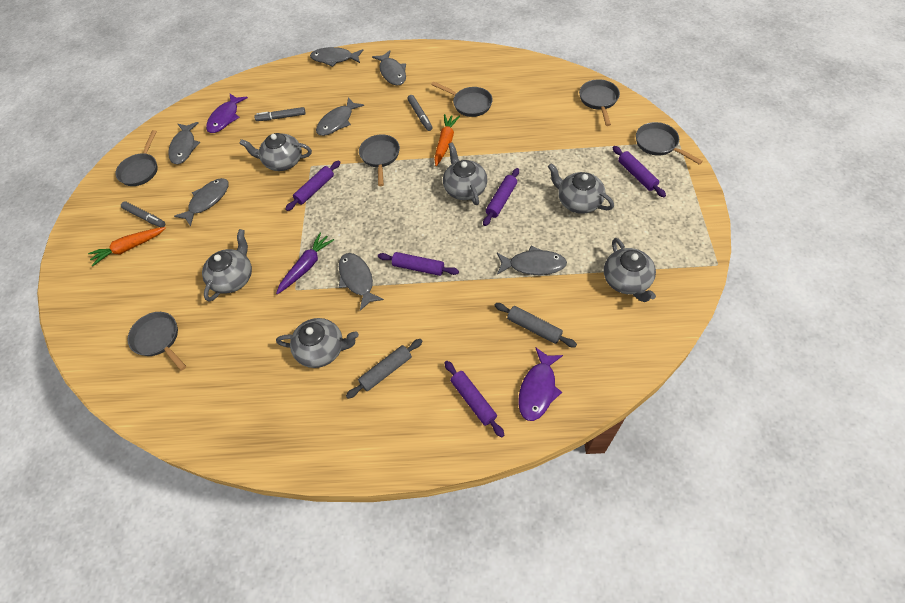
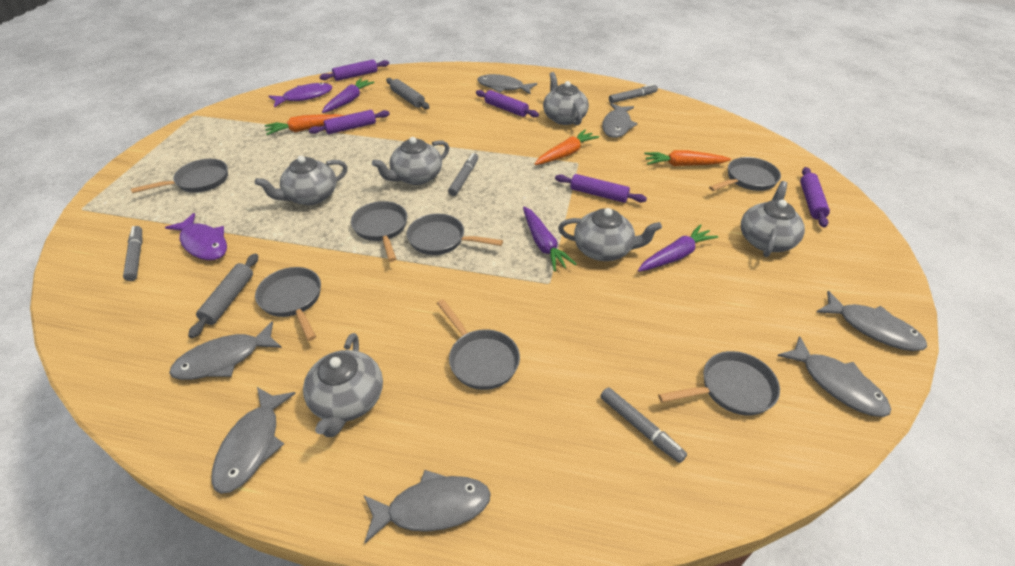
grey marker: [121,201,165,227] [254,107,306,121] [407,95,433,131] = 3 -> [123,226,142,281] [448,153,478,196] [600,387,687,463] [609,84,658,103] = 4
grey pan: [115,130,158,186] [127,312,186,371] [359,134,400,186] [431,81,493,117] [579,79,620,126] [636,122,703,165] = 6 -> [131,159,228,193] [255,267,321,341] [351,201,407,262] [407,214,503,255] [437,299,520,390] [658,351,780,416] [709,157,781,191] = 7
orange carrot: [88,227,166,266] [434,114,460,166] = 2 -> [265,114,345,135] [535,129,599,165] [644,150,731,166] = 3
purple carrot: [276,232,334,294] = 1 -> [322,79,375,113] [523,207,576,271] [638,224,719,272] = 3

